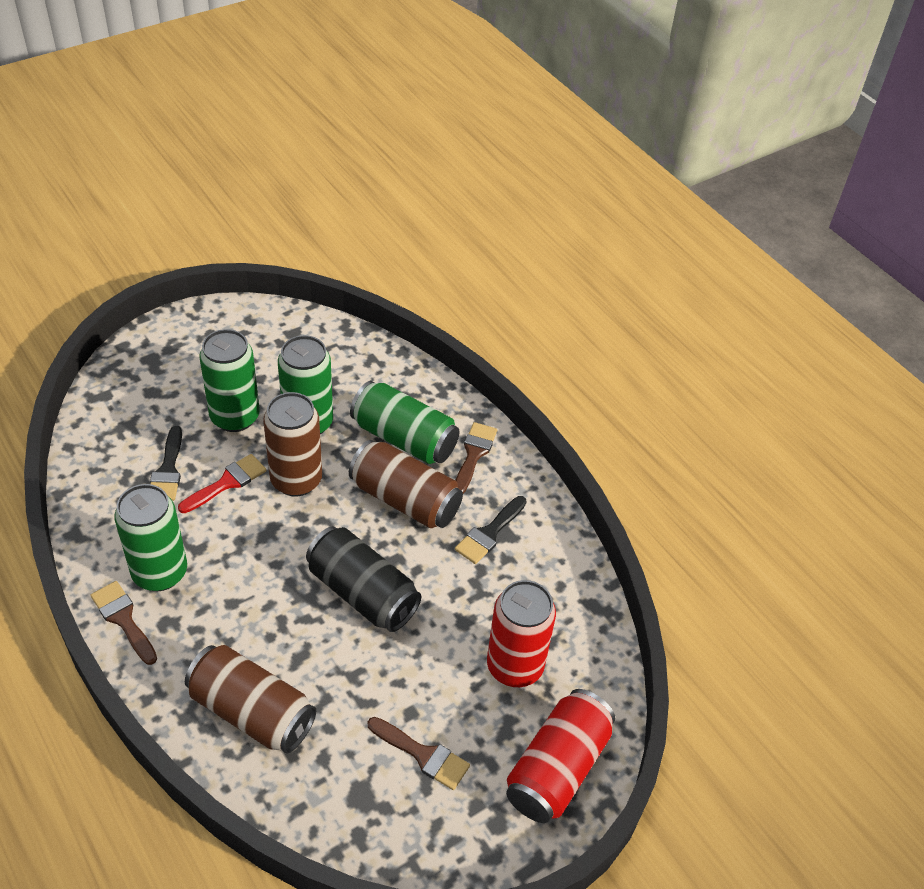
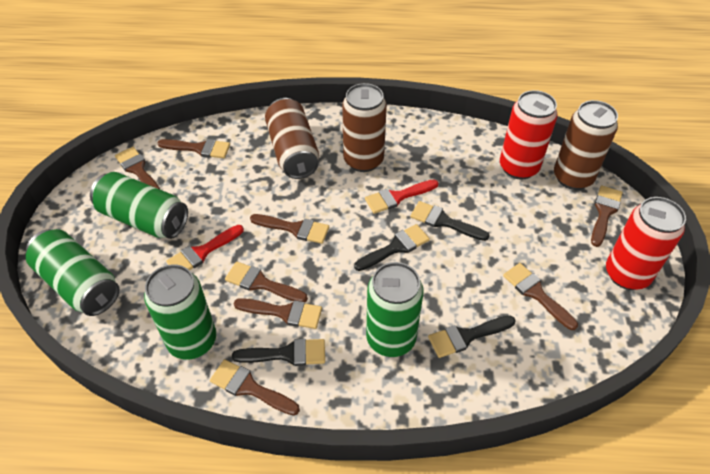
black brush: [150,426,182,501] [455,496,527,564] = 2 -> [232,339,325,366] [354,224,430,271] [410,201,490,241] [428,316,516,358] = 4
black can: [306,527,421,632] = 1 -> none = 0
brown brush: [90,581,157,665] [368,717,470,790] [455,422,497,494] = 3 -> [115,147,160,189] [158,139,230,158] [210,359,300,416] [225,261,308,303] [234,298,322,329] [250,214,329,244] [503,263,578,330] [591,185,623,247] = 8
red brush: [178,454,267,513] = 1 -> [166,225,244,270] [365,179,439,214] = 2

